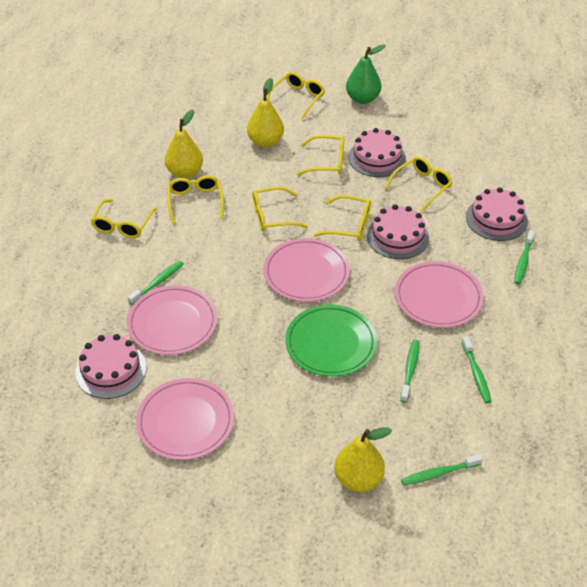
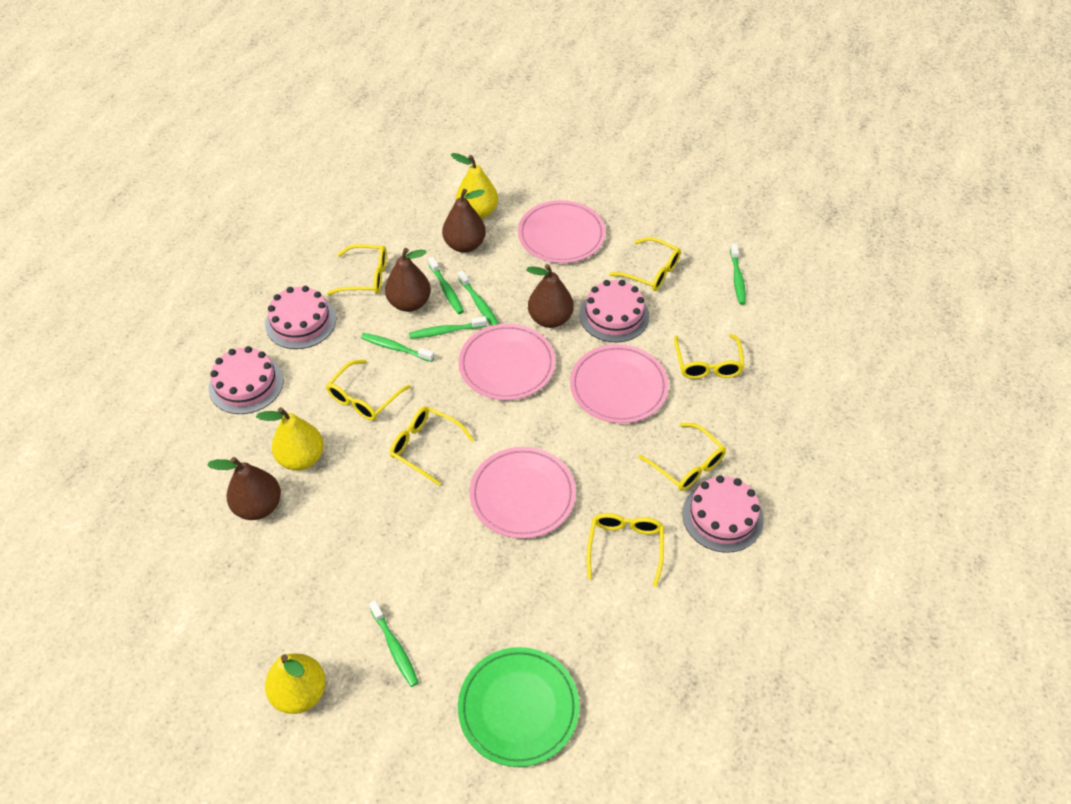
brown pear: none = 0 -> [207,457,281,520] [385,248,431,312] [442,189,486,253] [526,264,574,328] = 4
green pear: [346,45,386,104] = 1 -> none = 0
green toothbrush: [127,261,184,305] [400,340,420,403] [401,454,483,486] [462,336,492,403] [514,230,535,285] = 5 -> [361,333,434,362] [369,600,419,687] [409,316,487,339] [428,257,464,314] [458,270,499,326] [730,244,746,305] = 6

